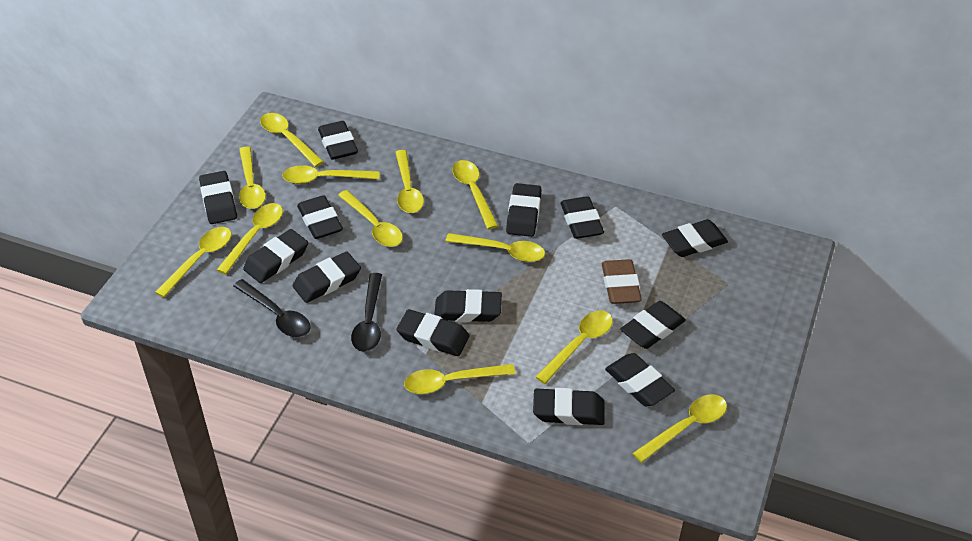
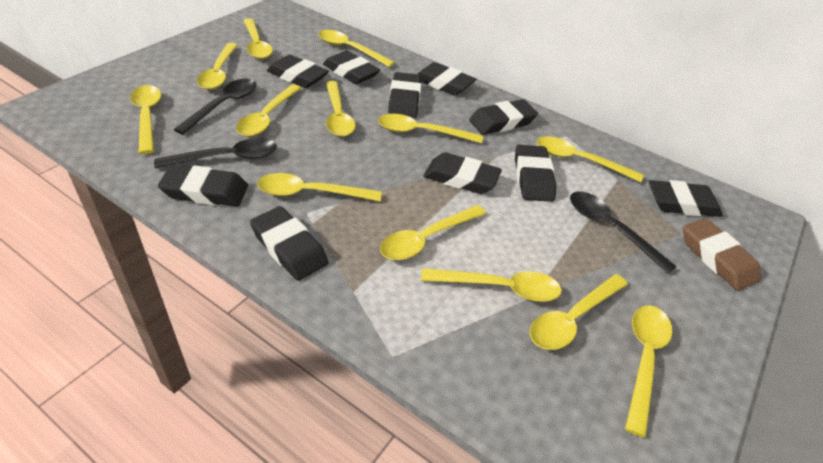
black eraser: [199,171,237,224] [243,229,308,283] [292,251,361,303] [297,195,343,239] [318,121,358,160] [396,309,470,356] [434,289,502,322] [506,183,542,237] [533,388,605,425] [560,196,604,239] [605,353,675,407] [620,301,686,349] [662,219,728,257] = 13 -> [158,165,248,206] [250,206,328,281] [267,55,329,88] [323,51,381,84] [388,72,421,118] [417,62,476,95] [424,152,502,194] [469,99,538,135] [515,145,557,202] [649,180,723,217] = 10
black spoon: [233,279,311,337] [351,273,382,352] = 2 -> [154,138,277,168] [174,79,257,135] [570,191,676,273] = 3
yellow spoon: [155,227,232,298] [217,203,283,274] [239,146,266,209] [260,113,324,167] [282,165,379,184] [338,190,403,247] [395,150,424,213] [404,364,515,394] [445,233,545,262] [452,160,498,229] [536,311,613,384] [632,394,727,463] = 12 -> [130,85,161,154] [197,43,238,90] [236,84,301,137] [243,18,273,59] [258,173,382,201] [319,30,395,67] [326,81,355,137] [378,114,483,143] [380,205,486,260] [421,268,562,302] [530,274,628,350] [537,136,644,183] [625,305,672,437] = 13

